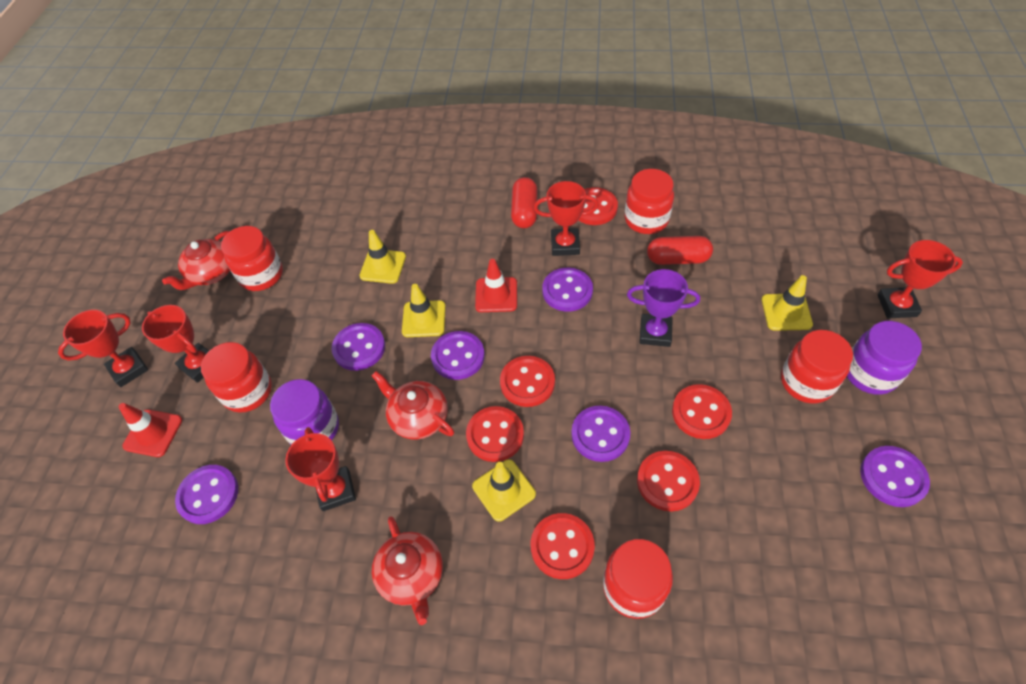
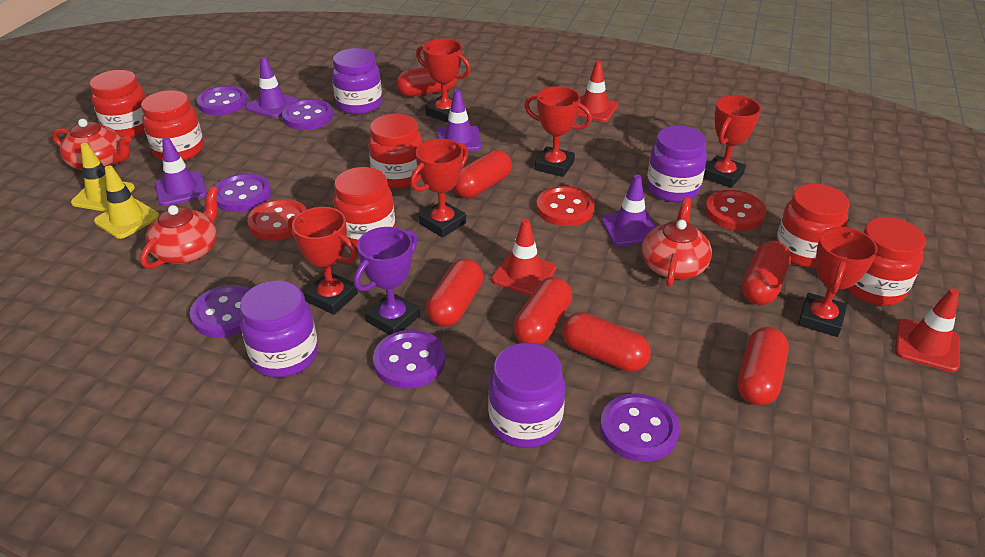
purple jar: [270,379,339,445] [847,321,922,395] = 2 -> [240,281,318,378] [332,48,382,115] [488,343,565,448] [647,126,707,202] = 4
purple traffic cone: none = 0 -> [155,137,207,206] [246,57,299,118] [437,89,481,151] [601,175,656,246] = 4
red button: [466,406,524,462] [500,356,555,407] [531,513,595,579] [579,187,618,225] [637,451,700,512] [672,384,732,439] = 6 -> [247,199,307,241] [536,186,595,226] [705,190,766,231] = 3
red capsule: [511,177,538,228] [647,236,713,265] = 2 -> [396,67,457,96] [426,258,483,327] [453,150,512,198] [513,277,572,345] [562,312,651,372] [738,327,789,405] [742,241,791,305] = 7
red jar: [201,342,272,413] [221,226,283,291] [603,539,673,619] [625,169,674,234] [781,330,853,404] = 5 -> [90,70,146,138] [141,90,204,161] [333,167,395,248] [368,114,422,189] [776,183,850,268] [847,217,926,306] = 6
red traffic cone: [119,403,182,457] [475,259,517,312] = 2 -> [491,219,556,296] [577,61,618,122] [895,288,960,372] = 3
red trophy: [58,310,148,387] [142,305,209,383] [285,427,356,511] [534,181,599,256] [877,240,963,319] = 5 -> [288,207,358,315] [410,139,469,238] [416,39,471,122] [525,86,592,177] [703,95,761,188] [798,227,878,337] = 6
yellow traffic cone: [359,230,406,284] [402,284,446,337] [472,460,536,522] [761,275,813,331] = 4 -> [71,143,135,212] [94,166,159,239] = 2

